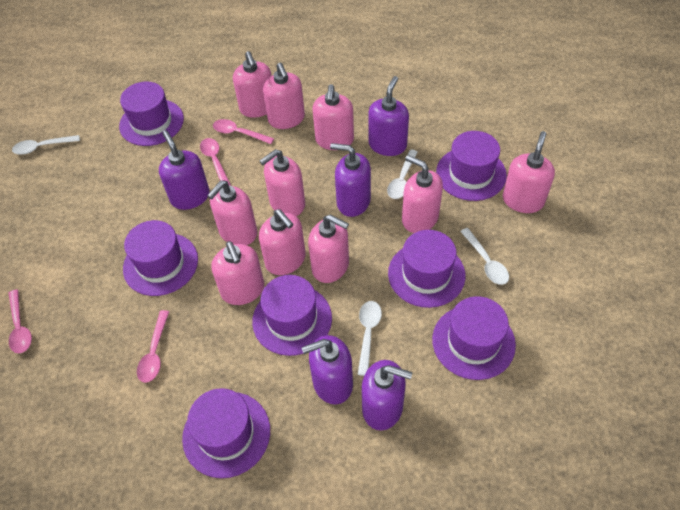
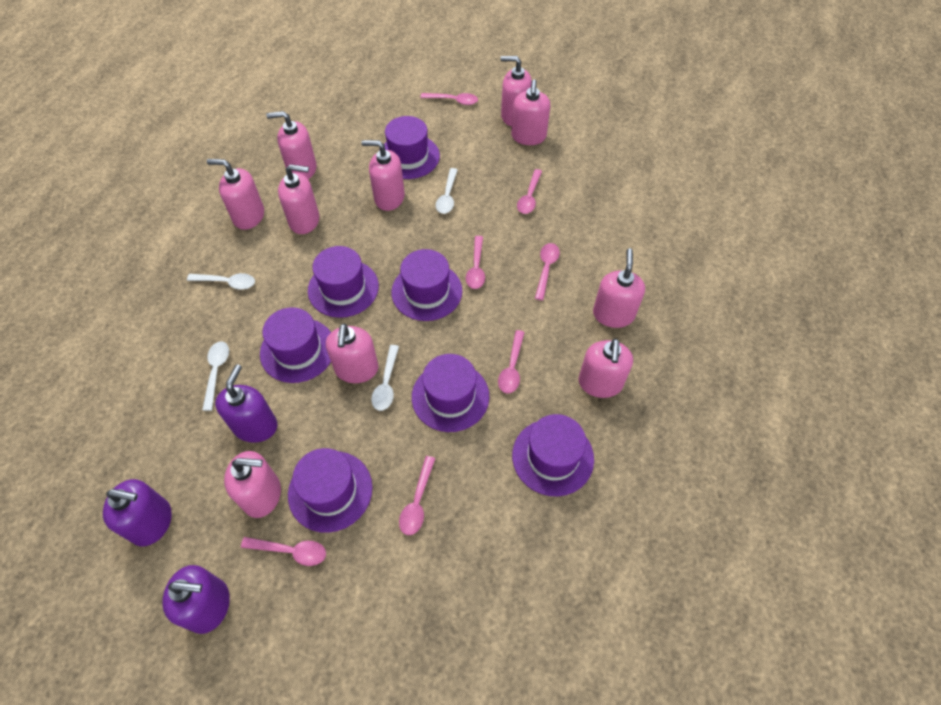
pink spoon: [9,289,32,353] [137,310,169,383] [200,138,231,186] [213,119,274,144] = 4 -> [241,537,326,566] [399,456,436,535] [420,93,478,105] [466,236,485,289] [498,330,525,393] [517,169,542,214] [535,243,560,301] = 7
purple soap dispenser: [159,130,210,210] [302,335,353,404] [330,143,371,217] [362,360,412,430] [368,76,409,156] = 5 -> [103,479,172,546] [162,565,230,634] [215,364,277,443] = 3

